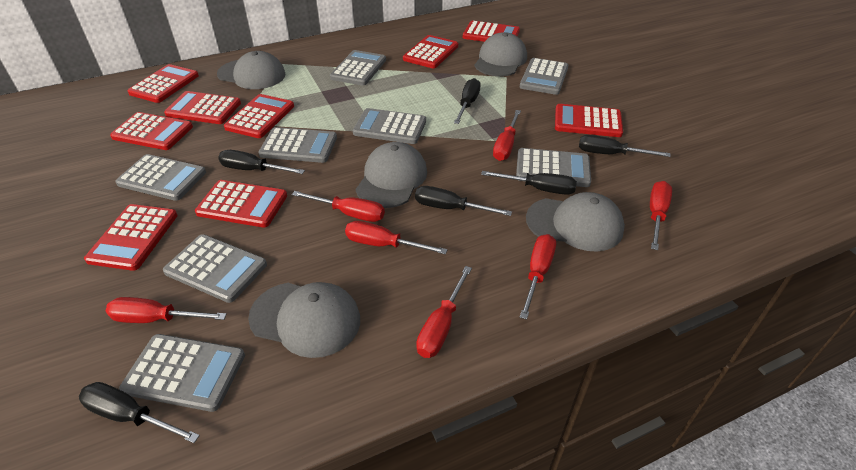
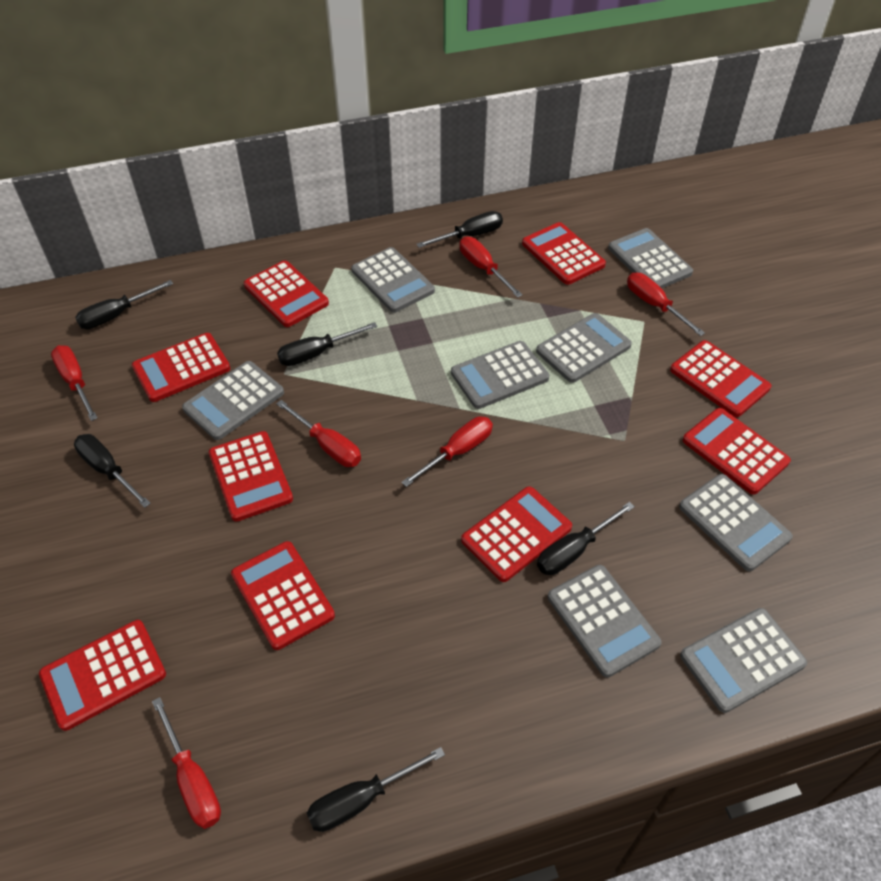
grey cap: [217,51,286,89] [248,282,360,358] [356,142,427,208] [474,32,527,76] [526,192,625,252] = 5 -> none = 0
red screwdriver: [106,297,227,323] [292,191,385,222] [345,221,447,254] [416,266,472,358] [493,110,521,161] [520,234,556,320] [650,181,672,250] = 7 -> [51,345,97,421] [152,697,221,829] [276,400,361,467] [401,416,493,487] [460,236,522,298] [627,272,705,336] = 6

